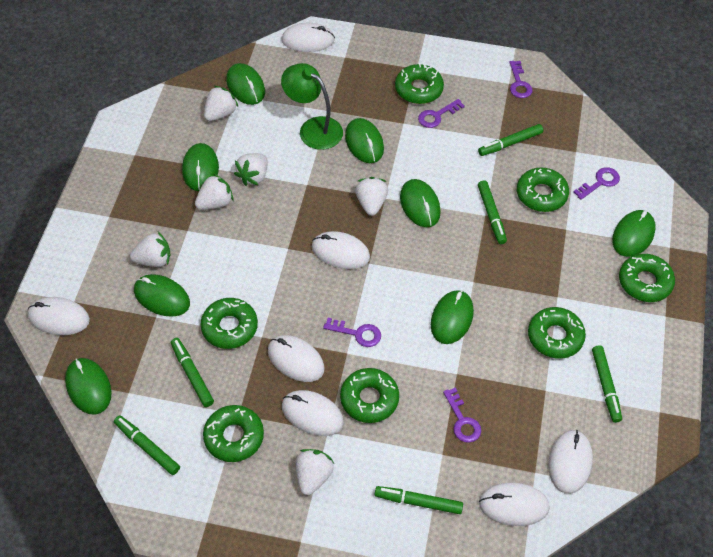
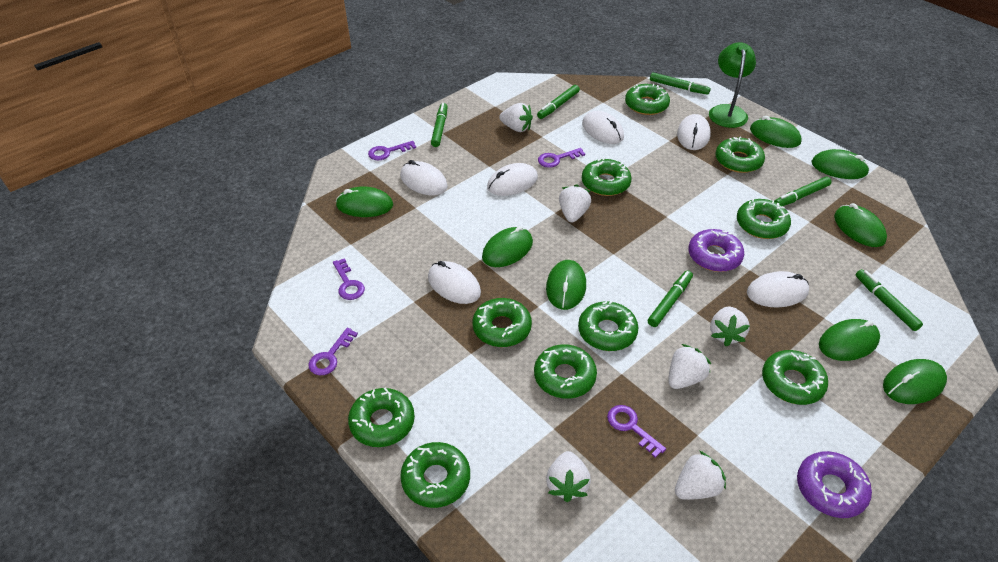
green donut: [201,298,258,349] [203,405,264,462] [340,368,399,423] [395,64,444,104] [517,167,569,212] [528,307,586,359] [619,254,675,302] = 7 -> [348,388,415,447] [400,442,470,508] [472,298,532,347] [534,344,597,399] [578,301,638,351] [582,158,632,196] [625,84,670,115] [715,137,765,173] [737,199,791,239] [762,350,828,405] = 10
purple donut: none = 0 -> [688,229,744,272] [797,451,872,518] = 2
white mouse: [28,297,90,335] [268,335,325,382] [281,22,335,52] [282,390,344,436] [312,231,370,269] [479,483,550,526] [548,430,593,494] = 7 -> [400,160,448,195] [428,261,481,304] [487,163,538,196] [582,111,624,144] [677,114,711,150] [747,271,809,307] = 6

